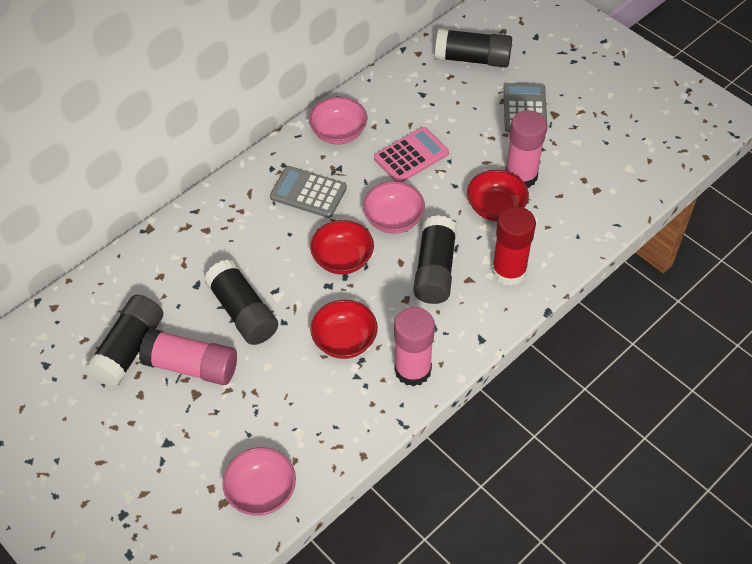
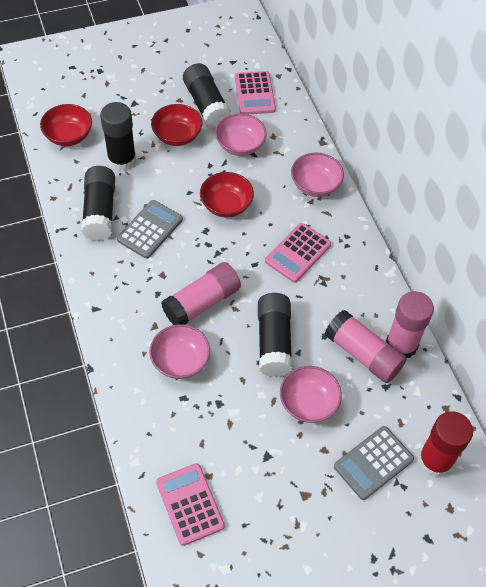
pink bowl: [222,447,296,516] [309,97,367,144] [363,181,425,234] = 3 -> [149,324,210,379] [215,114,267,156] [280,366,342,423] [291,153,344,197] = 4
pink calculator: [374,127,449,182] = 1 -> [156,463,225,546] [235,71,276,114] [265,223,331,283] = 3

